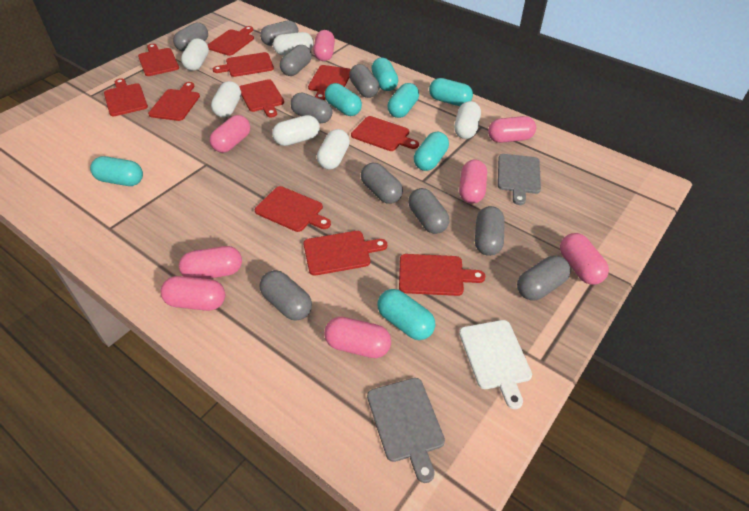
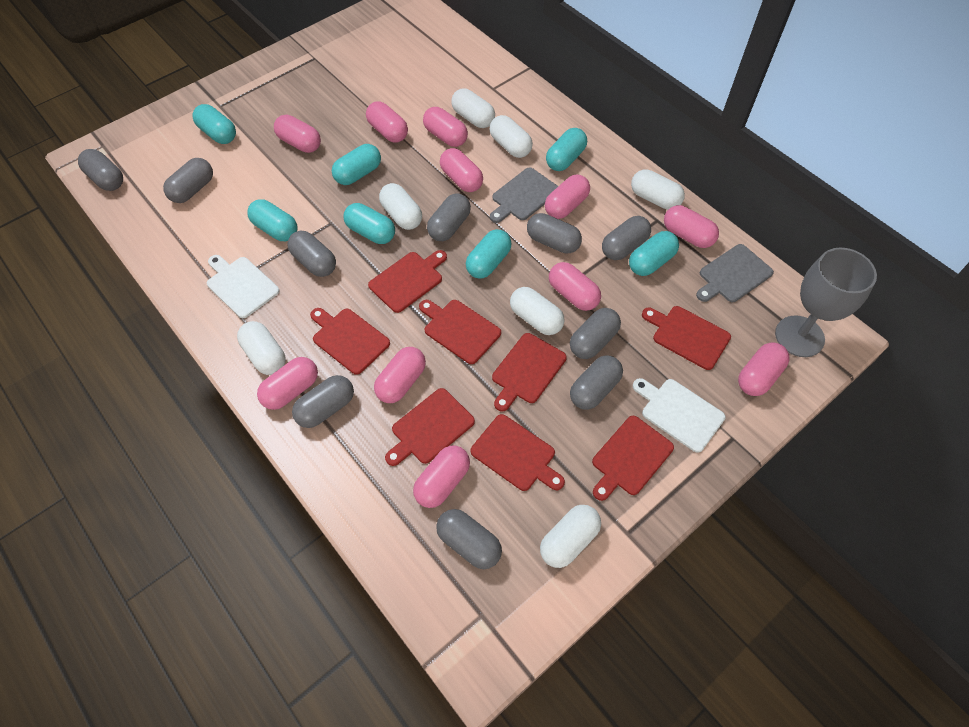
grey goblet: none = 0 -> [775,248,877,357] = 1
pink capsule: [161,276,225,311] [179,246,242,279] [210,115,250,153] [313,30,335,61] [324,317,391,358] [459,160,487,204] [488,116,536,143] [560,233,609,285] = 8 -> [257,357,318,410] [274,115,321,153] [366,101,408,143] [374,347,426,403] [413,445,470,508] [423,107,468,147] [440,148,483,192] [545,174,590,219] [549,262,601,311] [664,205,719,248] [738,342,789,396] = 11
red cutting board: [104,78,148,116] [138,44,179,76] [148,82,200,121] [207,26,254,56] [213,52,274,77] [239,79,284,118] [255,186,331,232] [303,231,387,276] [308,65,351,100] [351,116,419,151] [399,254,485,296] = 11 -> [310,308,390,375] [368,250,447,313] [385,388,475,466] [419,300,501,364] [471,414,565,491] [492,333,567,411] [592,416,674,501] [642,306,731,370] = 8
white capsule: [181,38,209,71] [211,81,241,118] [272,115,320,146] [273,32,313,55] [317,129,350,170] [454,101,481,139] = 6 -> [237,321,286,375] [379,183,422,230] [451,89,495,128] [490,115,533,158] [510,287,565,335] [540,505,601,568] [631,169,685,210] = 7
white cutting board: [459,320,532,409] = 1 -> [207,255,280,318] [633,378,726,453] = 2

